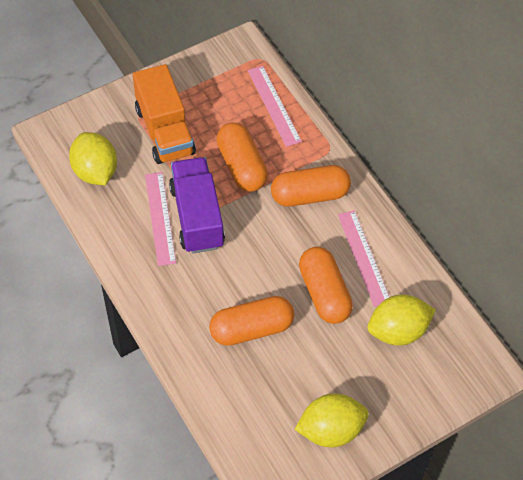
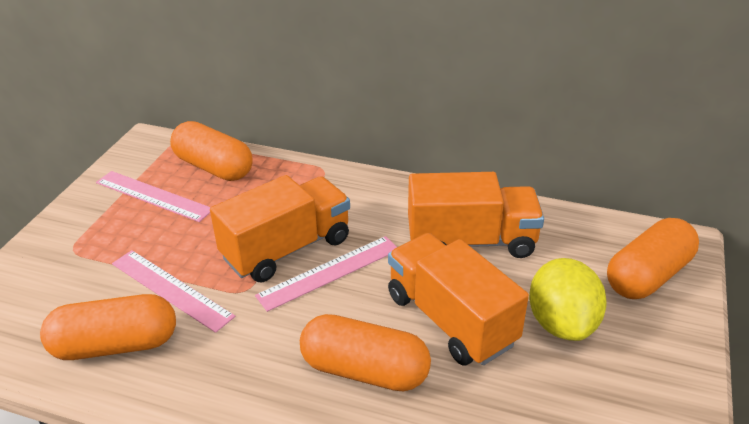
orange truck: [133,64,196,164] = 1 -> [210,175,350,282] [388,233,529,366] [408,172,544,258] = 3
purple truck: [169,157,225,254] = 1 -> none = 0
yellow lemon: [69,132,117,185] [294,393,369,447] [367,295,436,346] = 3 -> [529,258,607,341] = 1

